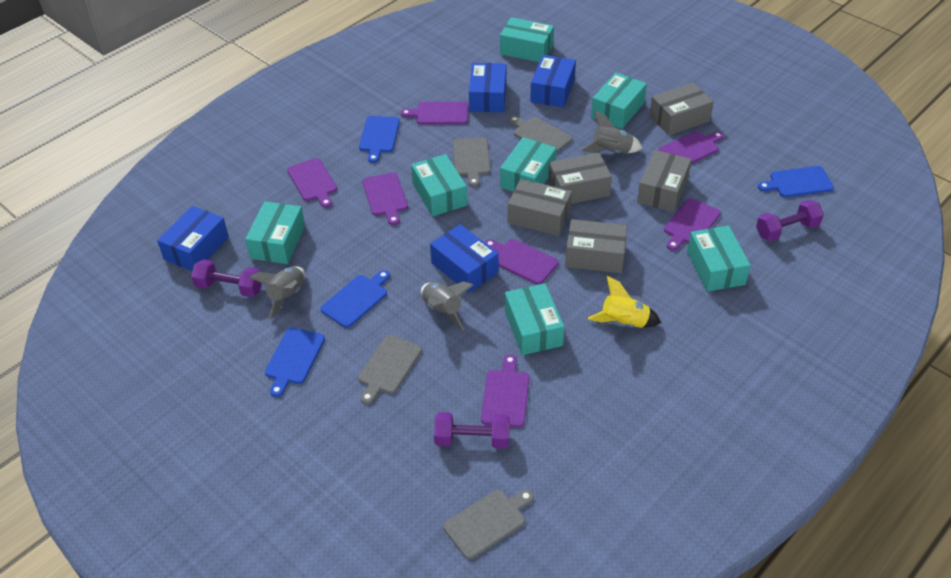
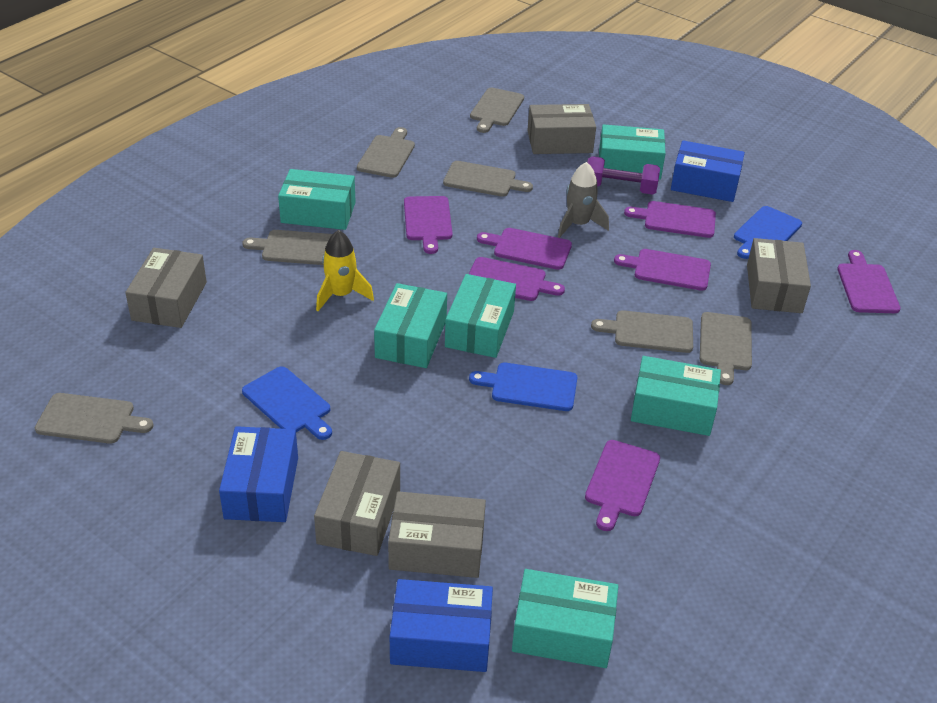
blue box: [157,206,229,271] [430,224,499,293] [469,63,506,112] [530,55,576,108] = 4 -> [219,426,298,522] [390,579,493,672] [671,140,745,202] = 3
blue cutting board: [265,328,325,397] [320,270,390,328] [359,116,400,163] [758,166,834,197] = 4 -> [242,366,332,440] [469,363,577,411] [734,206,802,259] = 3
grey cutting board: [358,335,422,404] [443,489,534,559] [453,137,491,187] [509,116,572,153] = 4 -> [35,393,154,444] [242,230,332,265] [357,127,415,178] [443,161,533,197] [470,88,524,133] [591,310,693,353] [700,312,752,385] = 7
grey rocket: [249,267,305,320] [421,281,473,331] [580,111,643,154] = 3 -> [558,162,609,238] = 1
purple dumbbell: [191,259,262,297] [434,412,510,449] [756,200,824,241] = 3 -> [587,156,660,195] = 1
turquoise box: [245,201,305,264] [411,154,467,217] [500,17,554,62] [500,137,556,192] [505,283,564,355] [591,73,647,129] [687,225,751,292] = 7 -> [278,169,356,230] [374,283,447,368] [445,274,516,358] [512,569,618,668] [599,124,666,180] [631,356,721,436] = 6

